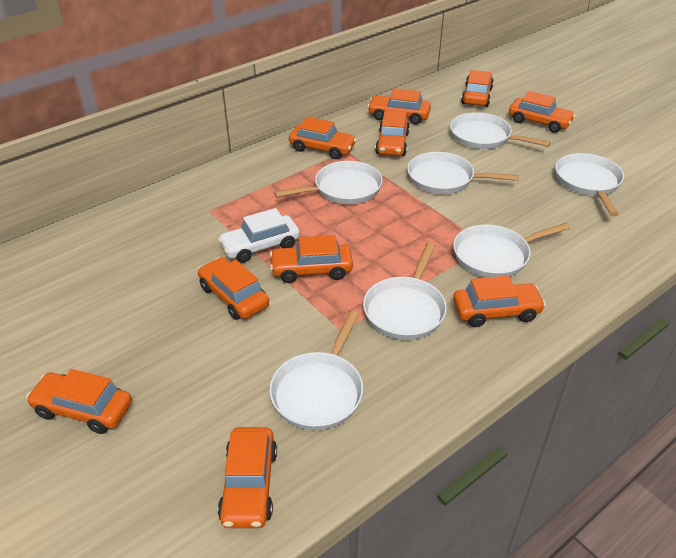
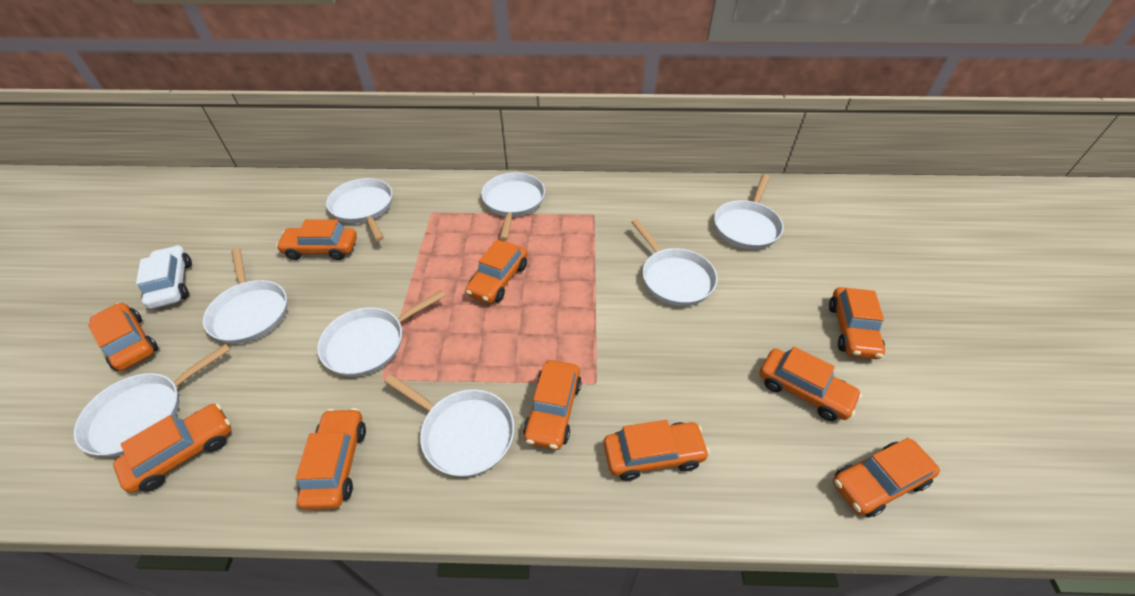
white pan: [269,310,363,430] [274,161,383,204] [363,242,447,340] [407,152,519,194] [450,112,551,149] [453,223,570,277] [555,153,624,216] = 7 -> [74,344,231,457] [203,248,287,344] [317,290,445,377] [326,178,392,241] [384,375,514,477] [481,173,545,241] [631,219,717,306] [714,174,784,249] = 8

